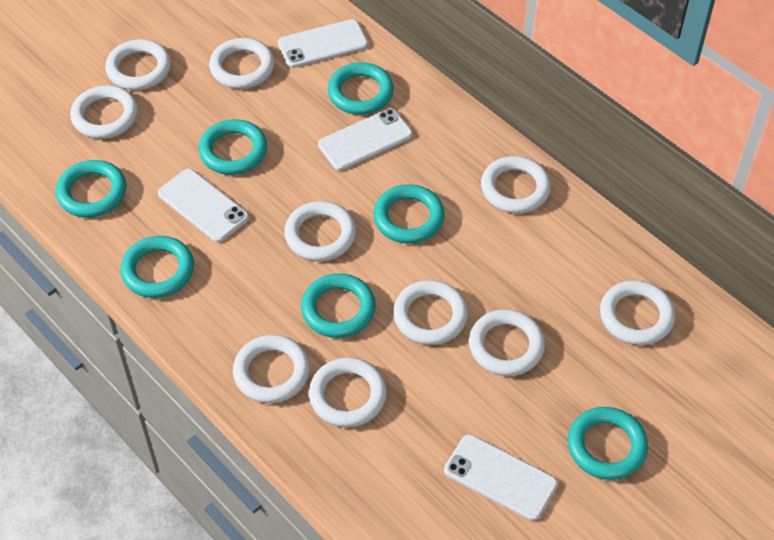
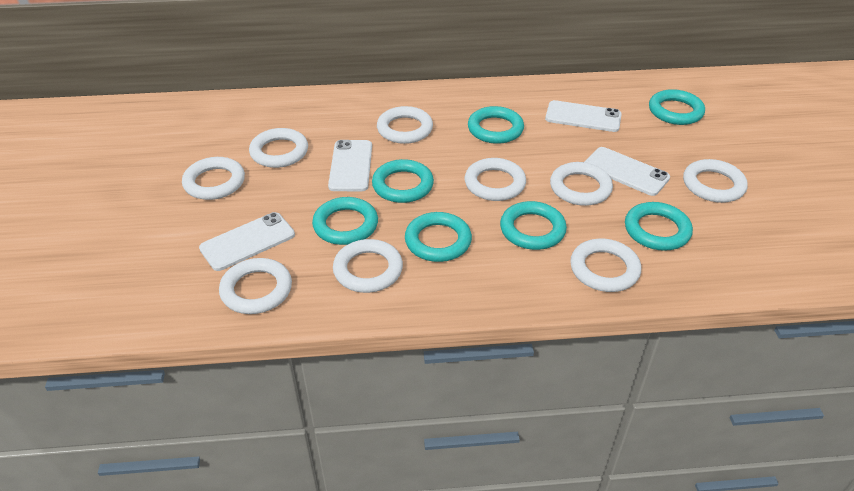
white ring: [70,85,138,139] [105,39,171,90] [209,38,275,89] [233,335,310,403] [284,201,356,261] [309,357,387,427] [393,280,468,345] [469,309,545,376] [481,156,551,213] [600,280,675,345] = 10 -> [182,157,245,200] [219,258,292,314] [249,128,308,168] [333,239,403,293] [377,106,433,144] [465,158,526,201] [550,162,613,206] [570,239,641,292] [683,159,748,203] = 9

